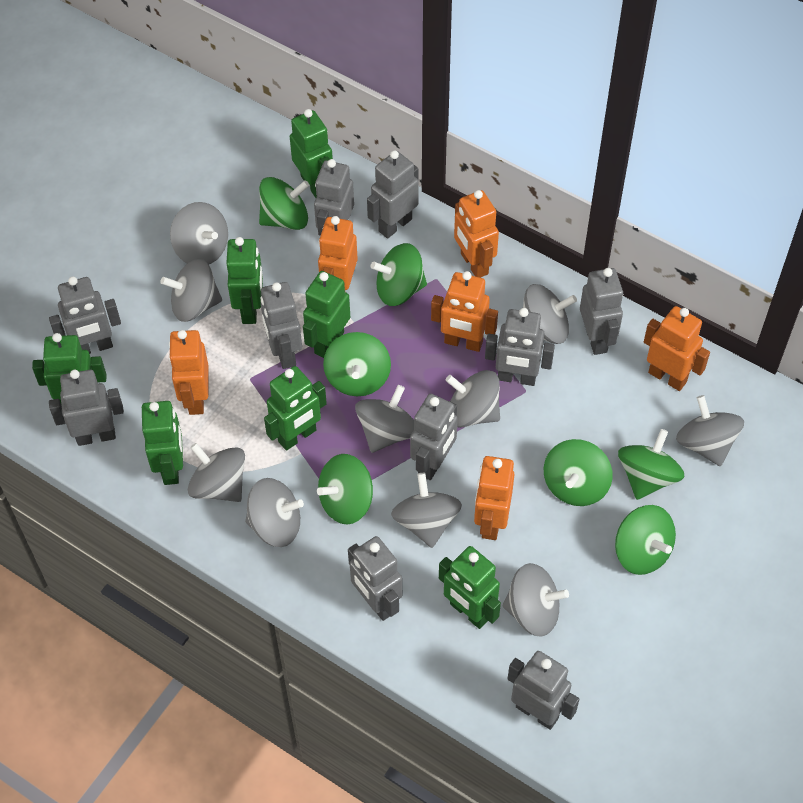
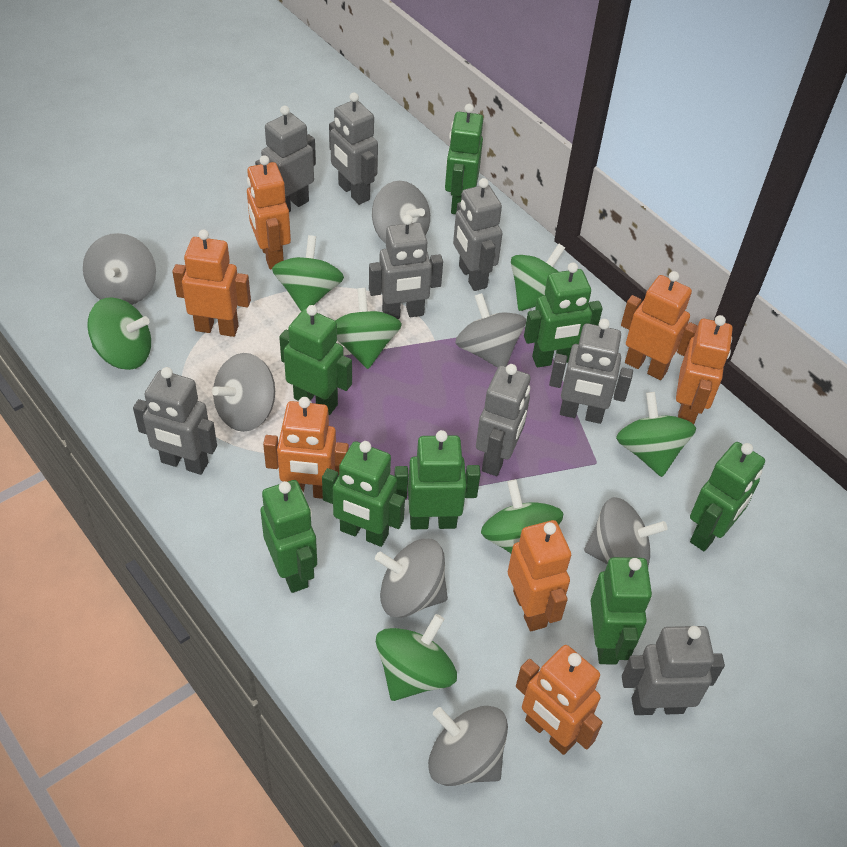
green robot: [32,333,107,403] [142,401,183,485] [226,237,263,324] [264,366,327,451] [290,109,333,198] [303,271,350,358] [439,546,501,629] = 7 -> [260,480,317,593] [279,305,352,415] [322,441,405,547] [394,430,481,529] [445,104,483,214] [524,262,603,367] [590,557,652,664] [690,442,765,551] = 8
grey robot: [49,276,121,354] [49,370,124,446] [260,282,302,369] [314,159,354,236] [348,536,402,621] [367,150,419,239] [410,394,458,480] [485,308,555,386] [508,651,579,730] [580,268,623,355] = 10 -> [133,367,217,475] [255,106,316,212] [329,93,378,205] [369,215,443,319] [453,178,503,291] [476,364,531,476] [549,319,633,424] [622,626,725,715] = 8
grey spinning top: [160,259,222,322] [170,202,228,264] [188,443,245,502] [245,478,304,547] [355,385,414,453] [391,473,462,548] [445,370,500,428] [502,563,569,637] [523,284,577,344] [676,395,744,466] = 10 -> [83,233,156,305] [212,353,275,432] [372,181,430,243] [375,539,448,618] [428,706,508,786] [455,293,526,368] [584,497,668,566] = 7
orange robot: [169,330,209,415] [318,216,358,290] [431,271,498,352] [454,190,499,278] [474,456,514,540] [644,306,710,391] = 6 -> [172,229,251,337] [247,155,291,269] [263,397,349,499] [508,520,571,631] [516,645,603,755] [621,271,698,380] [676,315,733,424] = 7

